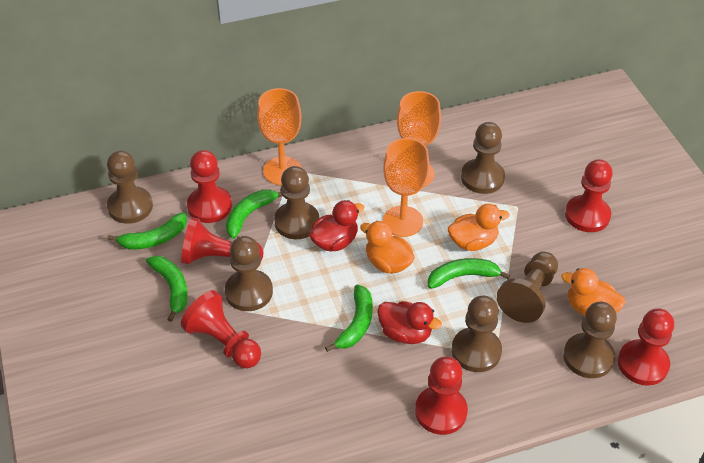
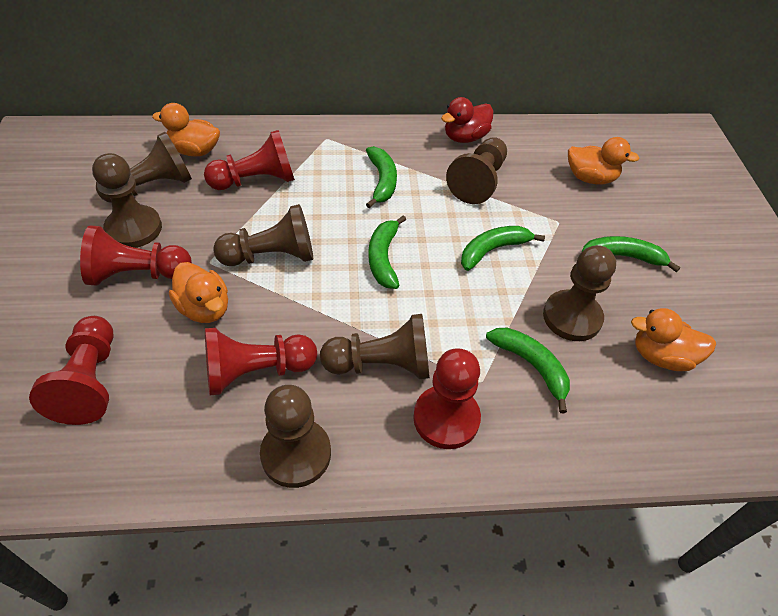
orange duck: [360,221,415,274] [448,204,509,251] [561,268,625,316] = 3 -> [152,103,220,157] [169,262,228,323] [568,137,640,184] [631,308,716,371] = 4
orange goblet: [257,88,302,185] [383,138,430,237] [397,91,441,187] = 3 -> none = 0
red duck: [309,200,364,252] [377,301,442,344] = 2 -> [441,97,493,143] = 1
red pawn: [181,217,263,264] [181,290,261,368] [187,150,232,223] [415,356,468,435] [565,159,613,232] [618,308,674,386] = 6 -> [29,316,114,425] [80,225,192,286] [204,130,295,190] [205,328,317,396] [413,348,481,449] = 5

